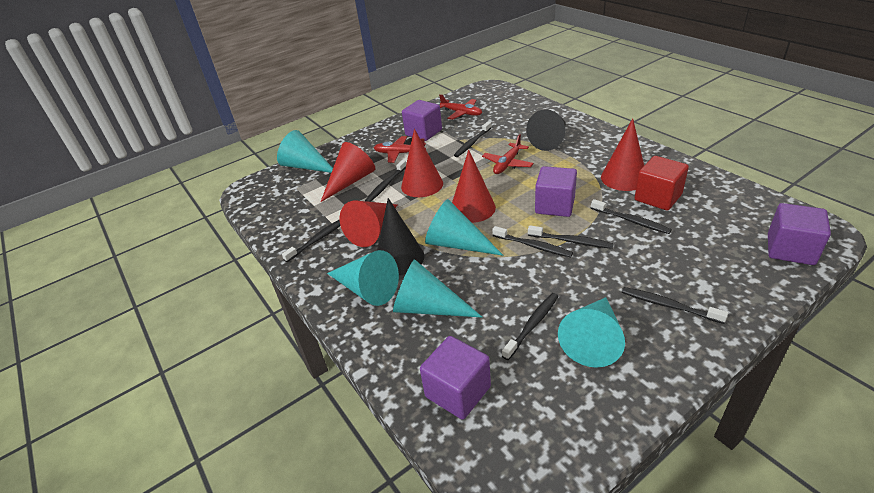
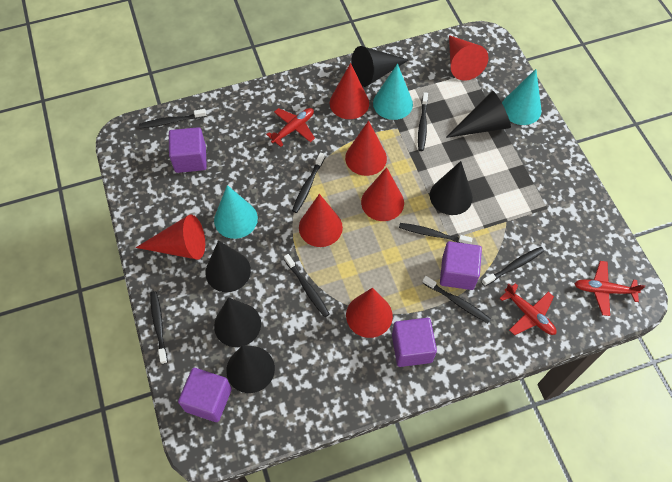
black cone: [377,198,424,275] [526,109,566,151] = 2 -> [205,240,251,292] [214,297,261,347] [226,345,275,393] [351,46,409,87] [430,161,473,215] [446,91,511,138] = 6
red cone: [321,142,375,202] [340,201,398,247] [401,129,443,197] [452,150,496,223] [601,118,644,191] = 5 -> [136,215,205,260] [299,194,343,247] [330,63,369,119] [345,120,387,176] [346,288,393,338] [361,167,404,221] [449,35,488,81] = 7
red cube: [635,156,689,210] = 1 -> none = 0
turquoise cone: [277,130,333,173] [327,250,399,306] [393,259,483,318] [425,199,503,256] [558,297,625,368] = 5 -> [214,185,258,239] [373,63,413,120] [502,69,542,125] = 3

